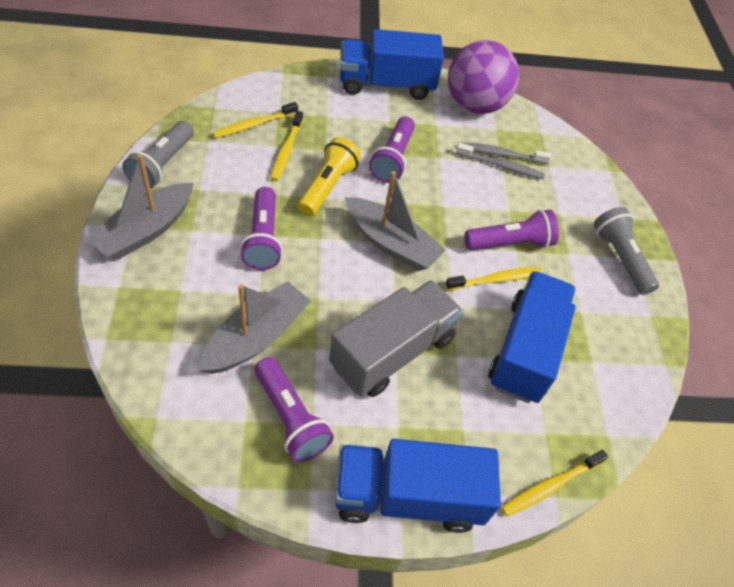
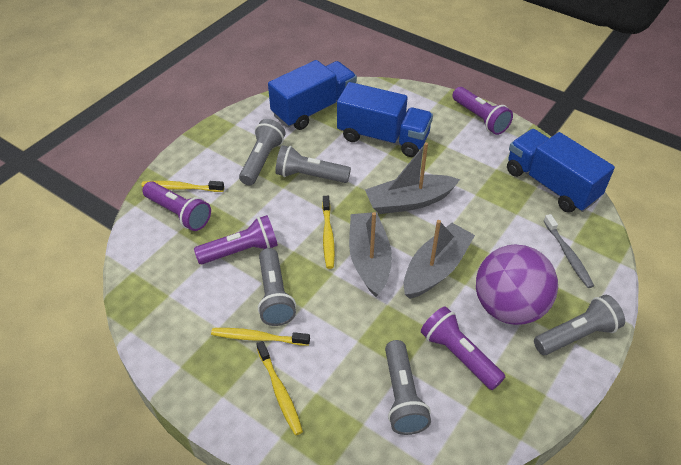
grey flashlight: [122,121,194,189] [593,207,659,295] = 2 -> [239,119,285,185] [258,248,296,326] [275,145,351,183] [385,340,431,435] [534,295,625,355] = 5
grey toothbrush: [456,143,545,179] [461,142,551,164] = 2 -> [544,214,594,288] = 1
grey truck: [329,280,463,397] = 1 -> none = 0
yellow flashlight: [298,137,361,216] = 1 -> none = 0

